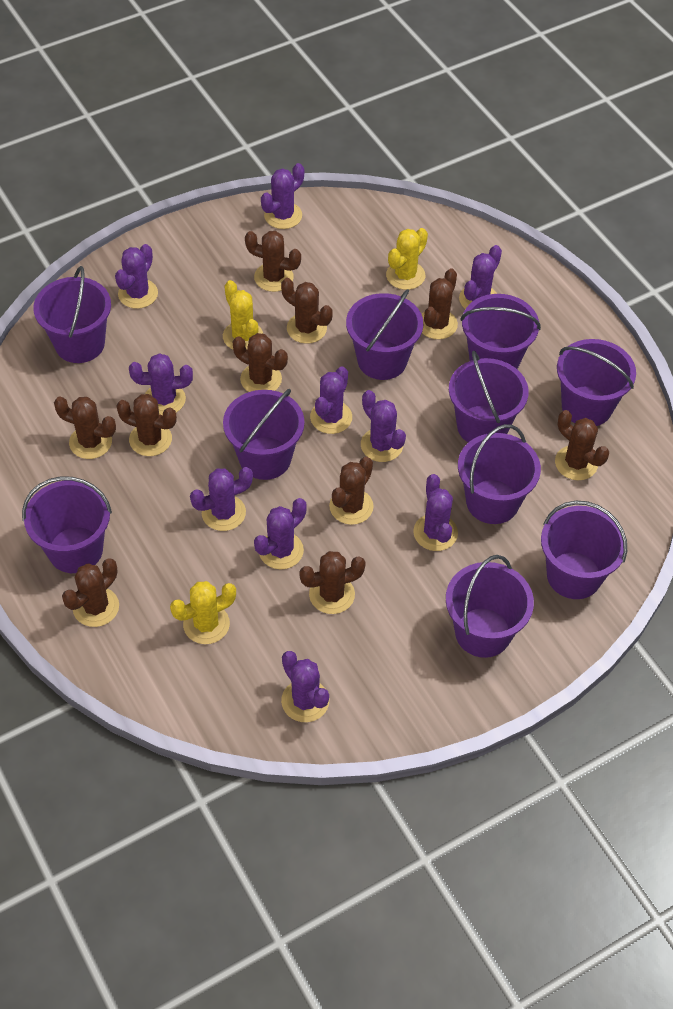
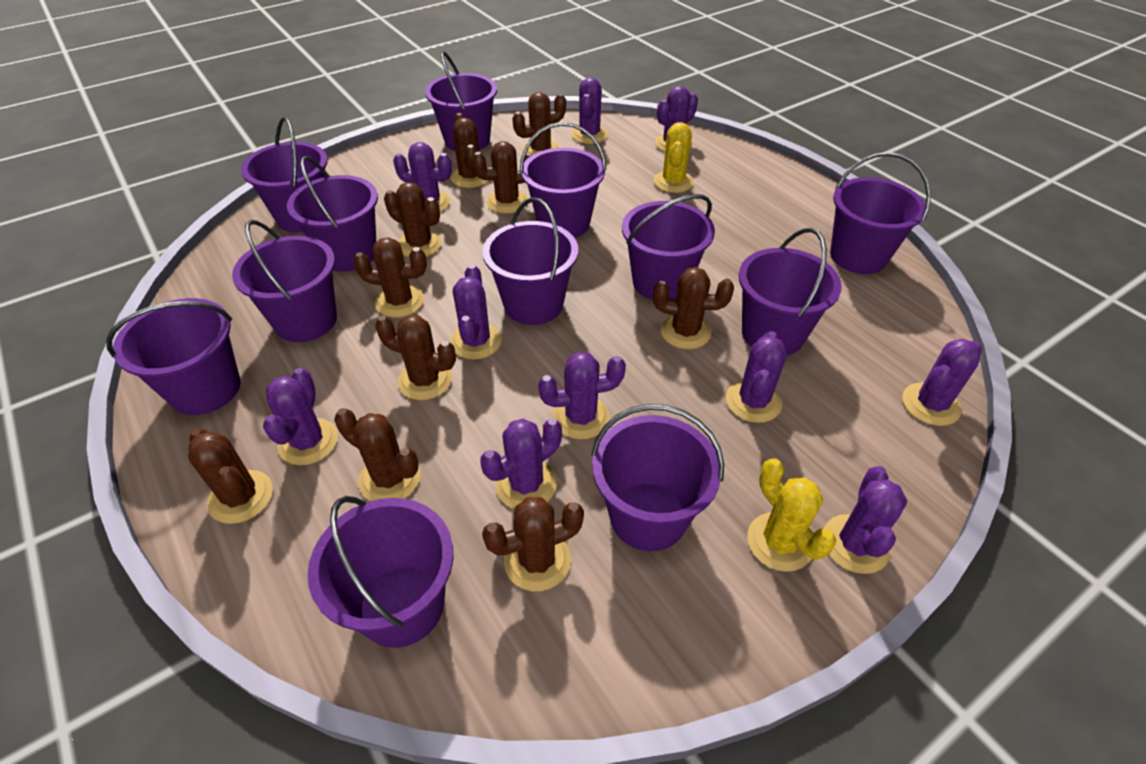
purple bucket: [22,476,112,573] [33,266,111,363] [223,389,305,480] [346,289,423,380] [446,555,534,658] [449,351,529,442] [458,424,541,524] [461,294,541,369] [541,501,627,599] [557,339,636,426] = 10 -> [106,298,241,415] [232,220,337,342] [241,117,328,232] [287,156,378,272] [307,496,453,648] [425,51,497,151] [482,197,578,325] [520,122,606,238] [591,404,724,551] [622,194,715,300] [739,228,842,355] [830,152,931,274] = 12
yellow cactus: [170,581,236,644] [223,280,263,350] [386,228,428,290] = 3 -> [654,122,694,193] [747,458,836,572] = 2

